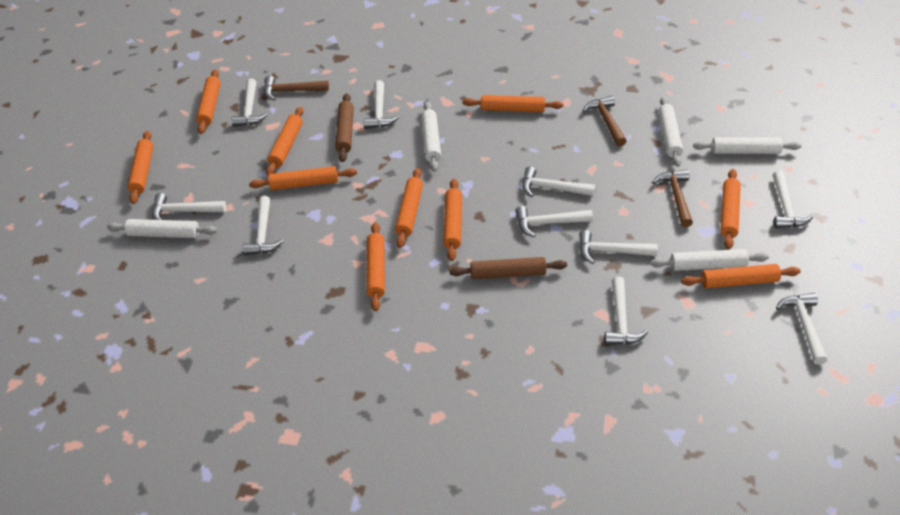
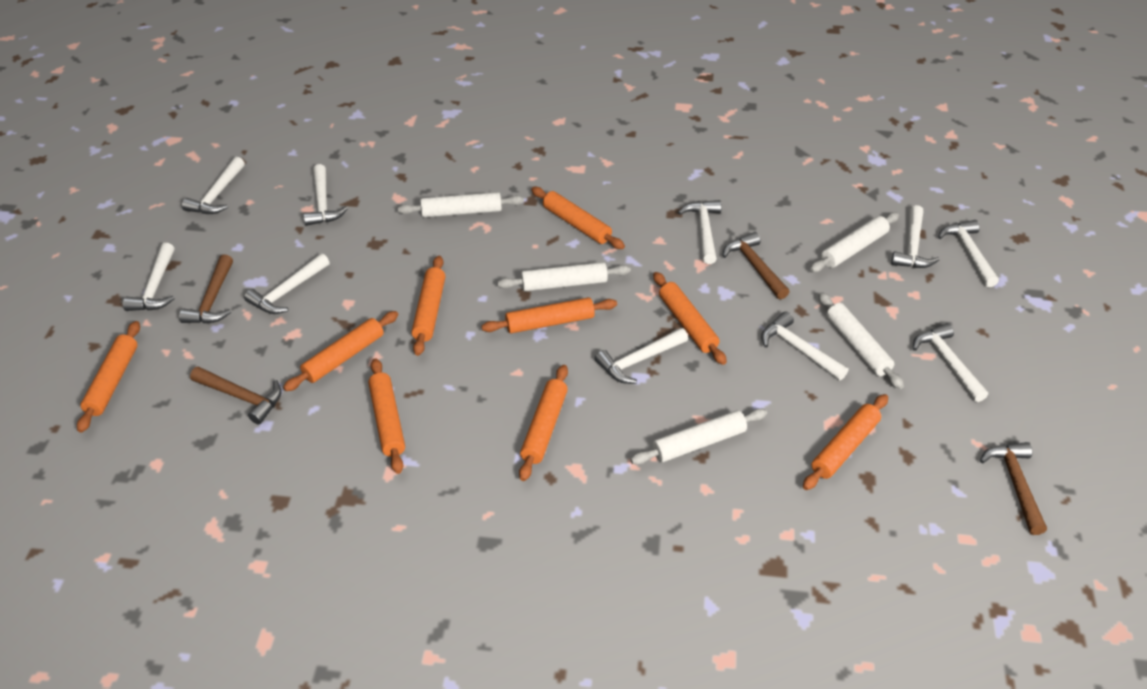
brown hammer: [264,76,329,101] [583,96,627,147] [652,169,693,227] = 3 -> [179,254,233,324] [190,366,282,425] [722,232,790,300] [980,442,1047,535] = 4
brown rolling pin: [335,93,354,162] [449,257,567,279] = 2 -> none = 0
orange rolling pin: [128,131,153,204] [196,69,221,134] [249,166,357,190] [266,107,304,176] [366,222,385,311] [395,168,423,248] [443,178,462,261] [463,95,563,112] [681,264,801,288] [720,169,741,249] = 10 -> [77,321,140,433] [283,311,399,391] [368,358,405,474] [411,256,445,356] [482,297,617,333] [519,365,568,481] [531,187,625,249] [653,272,727,365] [803,394,888,490] = 9

